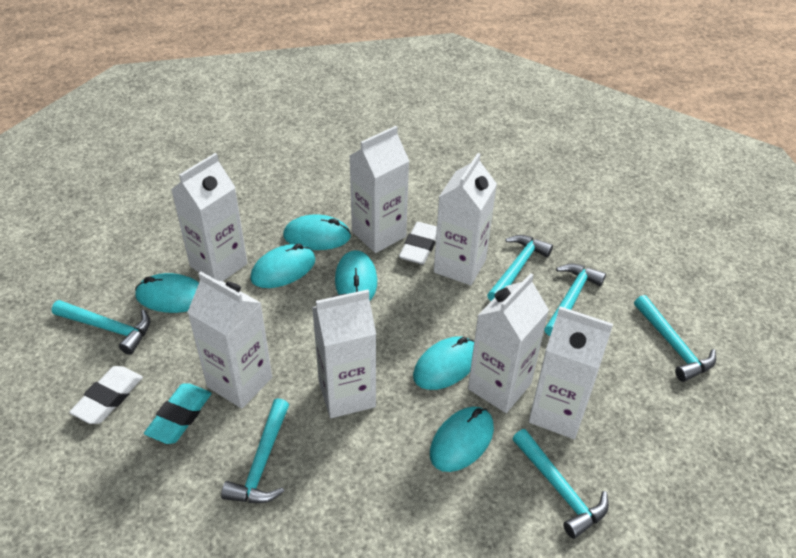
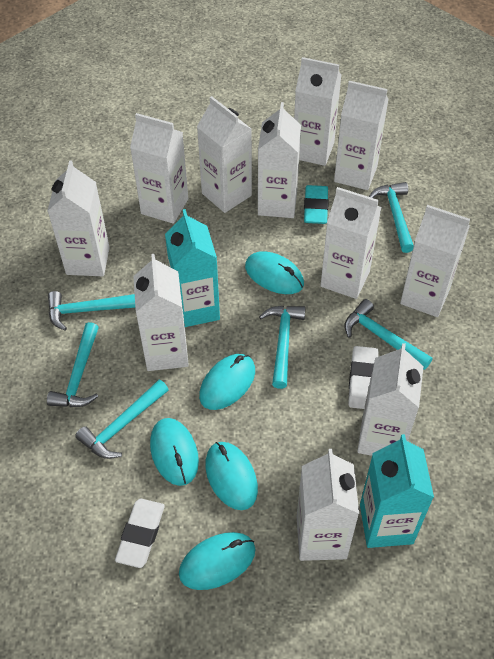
turquoise carton: none = 0 -> [165,209,220,327] [360,434,434,548] = 2
turquoise mouse: [135,273,199,313] [250,244,315,288] [283,214,351,250] [335,250,377,300] [413,336,474,390] [430,407,494,472] = 6 -> [150,418,199,486] [179,532,255,590] [199,354,255,410] [205,442,258,510] [245,251,304,294] = 5
white carton: [171,153,247,281] [187,272,272,409] [312,290,376,418] [350,126,409,253] [434,153,497,285] [468,273,549,413] [529,306,613,439] = 7 -> [47,160,110,276] [130,113,188,224] [133,254,189,371] [197,96,252,213] [258,102,301,218] [294,57,341,166] [297,449,359,561] [321,187,382,299] [334,81,389,190] [357,343,424,456] [400,205,470,317] = 11

